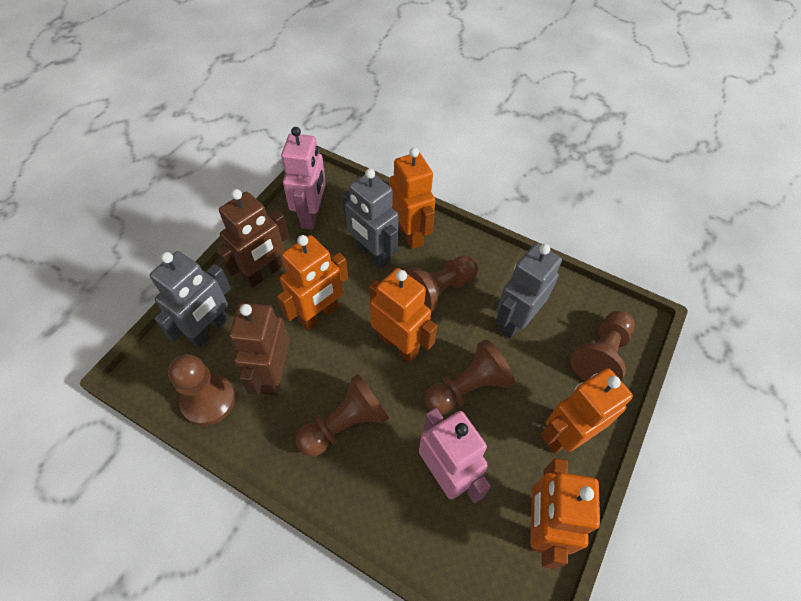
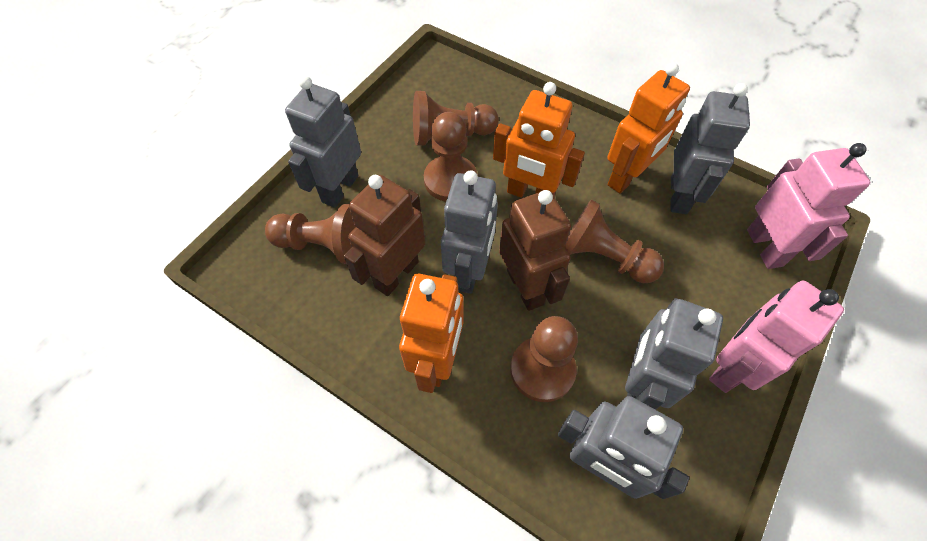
grey robot: [150,251,231,348] [342,169,399,268] [496,243,562,338] = 3 -> [285,76,361,208] [441,170,498,294] [558,396,689,499] [625,298,723,410] [670,83,750,214] = 5
orange robot: [277,235,348,330] [369,268,437,362] [390,147,436,249] [530,458,600,569] [541,368,633,453] = 5 -> [399,273,464,393] [493,82,585,198] [607,63,690,194] = 3

